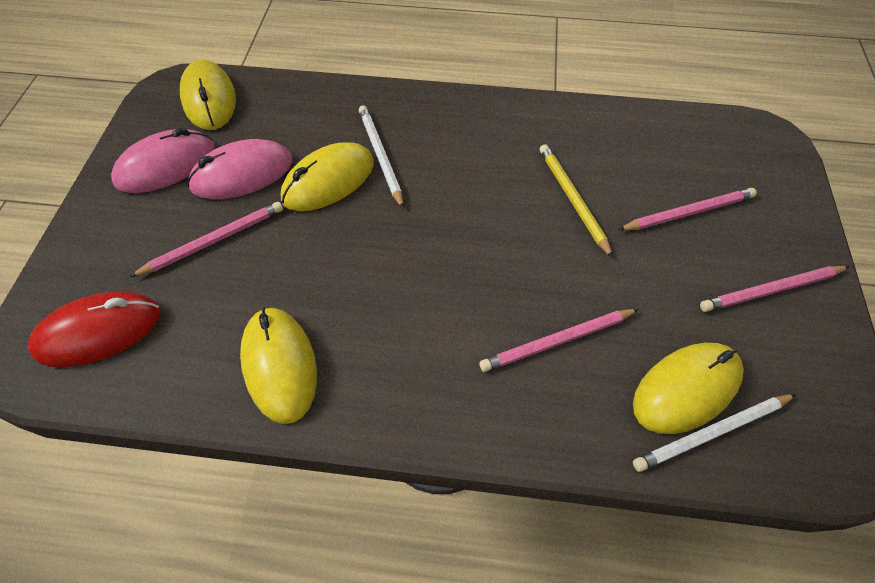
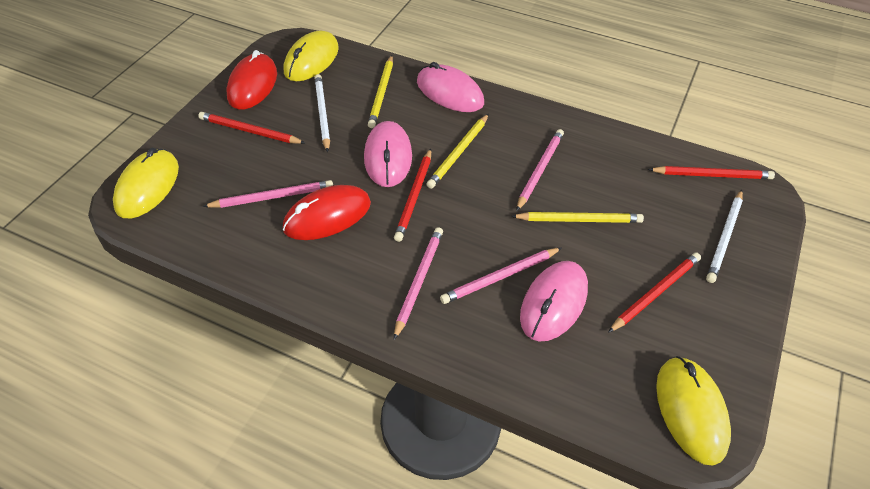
pink mouse: [111,128,215,193] [187,139,293,199] = 2 -> [364,121,412,187] [417,62,484,112] [520,261,588,342] = 3
red mouse: [28,292,161,367] = 1 -> [227,50,277,110] [283,185,371,240] = 2
red pencil: none = 0 -> [198,112,305,144] [394,149,431,242] [608,252,701,333] [648,166,775,179] = 4
yellow mouse: [180,60,236,130] [240,307,317,424] [281,142,374,211] [633,343,744,434] = 4 -> [113,148,179,218] [284,31,339,81] [656,356,731,465] = 3
yellow pencil: [540,144,613,258] = 1 -> [368,55,393,128] [426,114,489,189] [511,212,644,223] = 3

